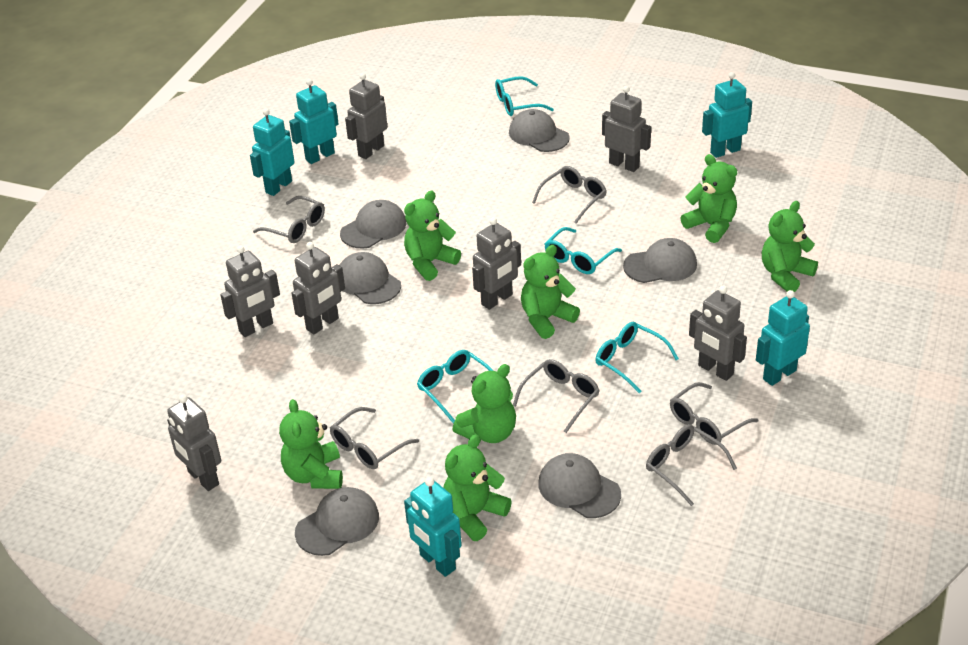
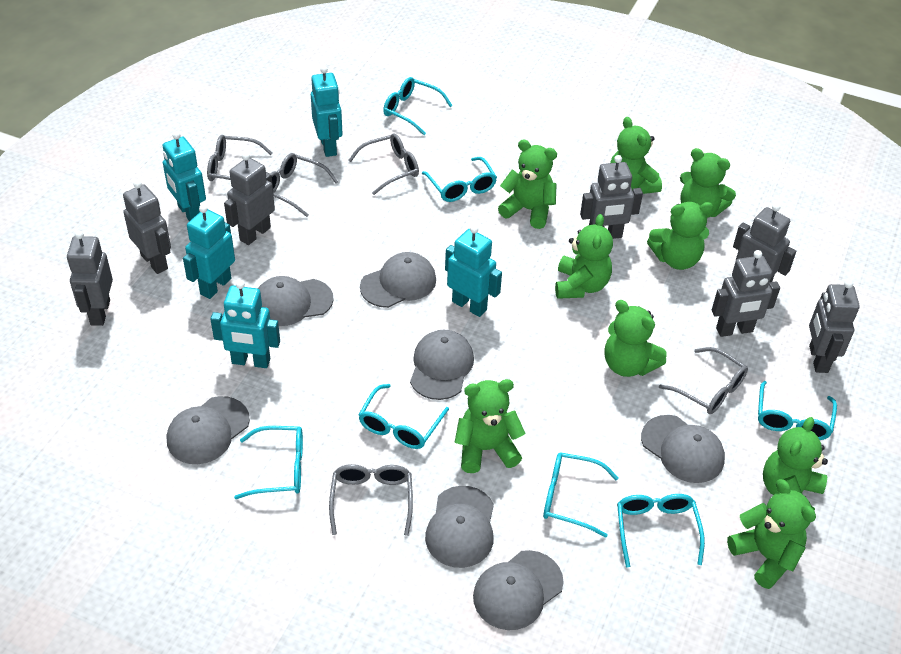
green teddy bear: [279,399,343,489] [404,191,461,281] [443,434,512,541] [452,364,516,443] [521,245,580,339] [681,154,737,243] [762,201,818,292] = 7 -> [454,379,525,473] [498,139,557,229] [555,214,613,299] [604,300,667,377] [610,117,662,194] [647,202,713,270] [680,148,736,218] [727,479,816,589] [763,417,828,511] = 9
grey cap: [295,487,379,556] [339,252,401,304] [340,200,406,248] [509,109,570,152] [538,453,621,518] [623,238,697,283] = 6 -> [167,396,250,464] [258,276,333,326] [360,252,436,308] [410,330,474,400] [425,486,494,568] [473,550,564,630] [641,415,725,483] = 7
grey glasses: [253,196,325,243] [330,407,419,469] [513,359,599,433] [532,166,607,223] [646,424,737,506] [670,382,758,445] = 6 -> [207,135,272,181] [270,153,338,217] [329,464,413,536] [349,133,419,195] [659,347,748,414] = 5
turquoise glasses: [417,350,494,423] [495,76,554,116] [545,227,622,274] [595,322,679,393] = 4 -> [234,426,303,499] [358,384,449,449] [383,77,453,135] [422,157,497,202] [543,452,619,538] [617,494,705,567] [758,381,837,440] = 7

